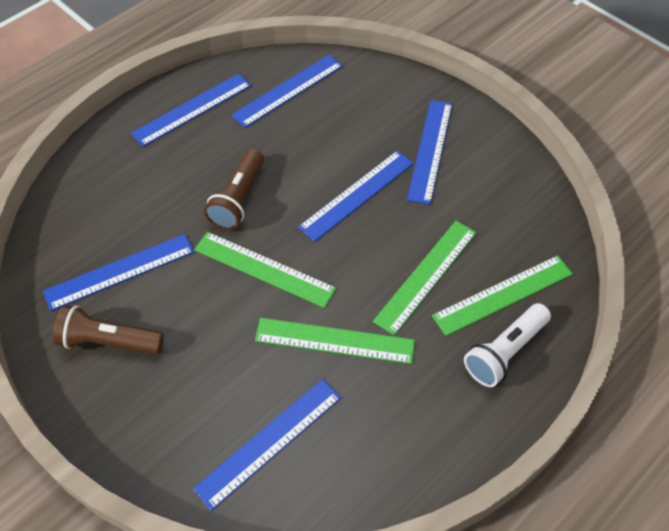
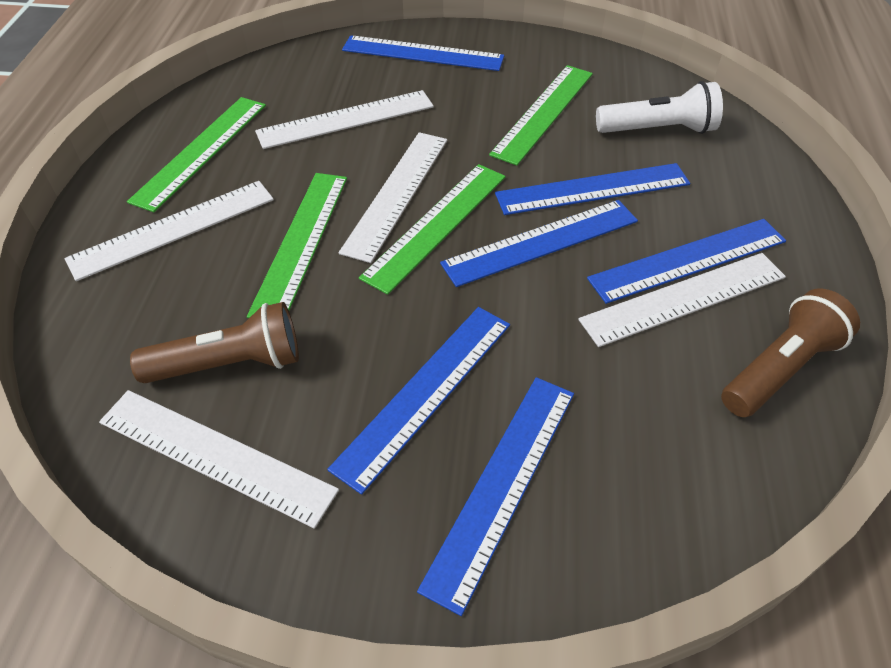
white ruler: none = 0 -> [64,181,274,281] [99,390,339,529] [255,90,434,149] [339,132,447,263] [578,253,786,347] = 5

